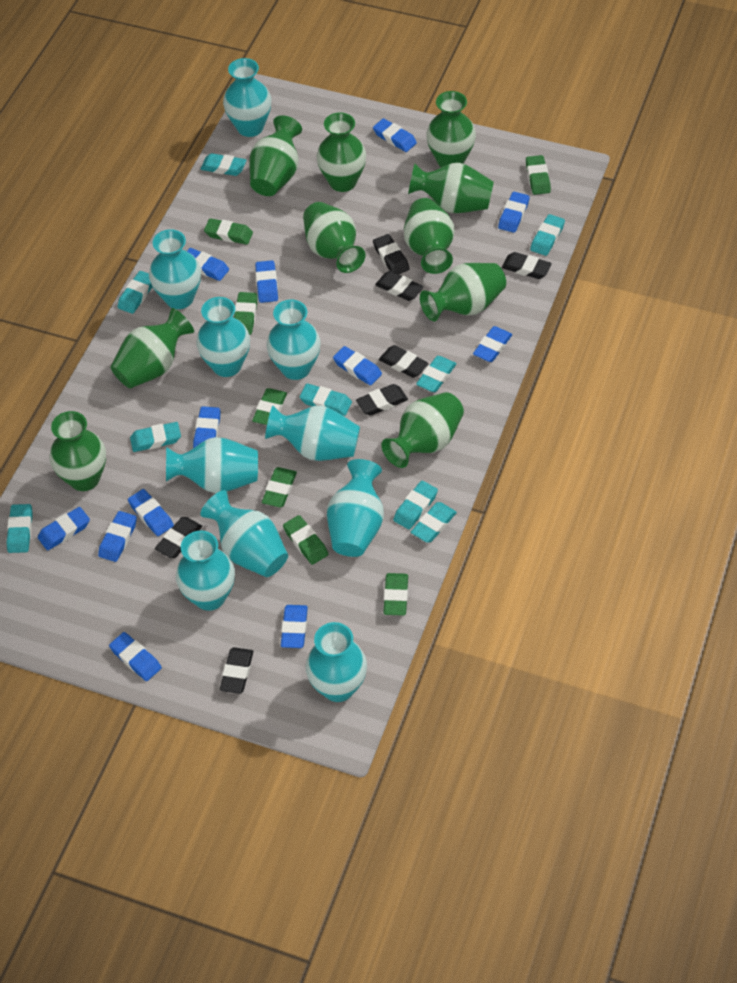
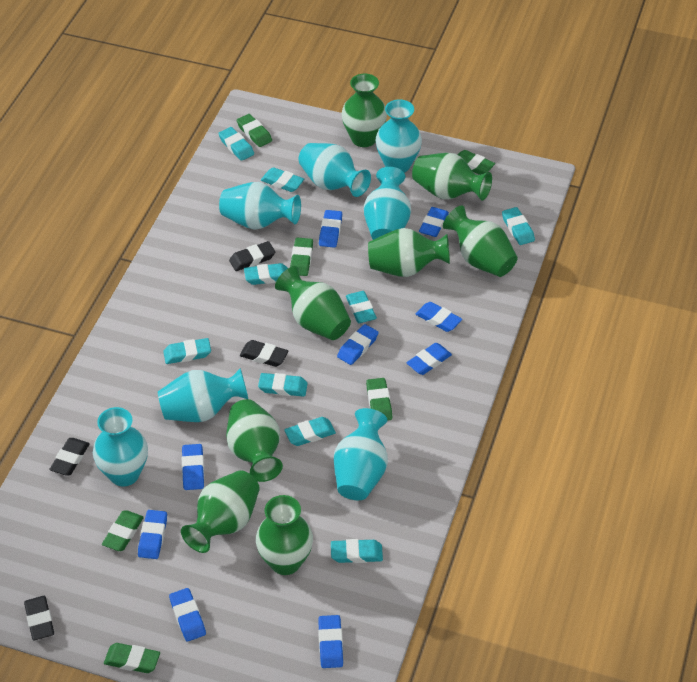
black eraser: [155,517,202,558] [220,647,253,694] [356,384,408,416] [373,234,410,274] [375,271,424,301] [379,345,429,378] [502,252,552,279] = 7 -> [24,596,54,640] [49,438,90,476] [229,241,275,271] [240,340,288,367] = 4
blue eraser: [38,507,90,551] [98,511,137,562] [109,632,162,681] [128,489,174,536] [187,248,229,281] [193,406,220,448] [255,260,278,303] [281,605,308,648] [333,346,382,385] [373,118,417,152] [473,326,512,362] [498,192,530,233] = 12 -> [138,510,167,559] [169,588,206,641] [182,444,204,490] [318,615,343,668] [319,210,342,248] [337,324,379,365] [407,343,452,375] [416,302,462,332] [419,207,449,237] = 9
green eraser: [204,218,253,245] [234,292,257,335] [252,388,287,425] [262,467,297,507] [283,515,328,565] [383,573,408,616] [526,155,551,195] = 7 -> [102,510,144,551] [104,643,160,673] [237,114,272,147] [290,238,313,276] [366,378,392,421] [457,150,495,175] = 6
green vase: [50,411,106,491] [110,308,194,388] [249,115,302,196] [303,202,366,273] [316,112,366,192] [381,392,464,468] [404,198,454,274] [408,163,494,213] [420,263,506,321] [426,91,476,167] = 10 -> [181,470,260,553] [226,399,283,482] [256,495,313,575] [275,266,351,340] [341,73,387,147] [368,228,450,277] [412,153,492,201] [443,205,518,277] = 8
turquoise vase: [149,229,201,309] [166,437,258,493] [176,531,235,611] [196,297,250,377] [200,490,288,577] [223,58,271,137] [265,406,360,461] [266,300,321,380] [306,622,367,702] [327,459,384,557] = 10 -> [93,407,148,486] [158,368,248,422] [219,182,301,230] [299,143,371,197] [334,408,388,500] [364,167,411,240] [376,99,422,173] = 7

